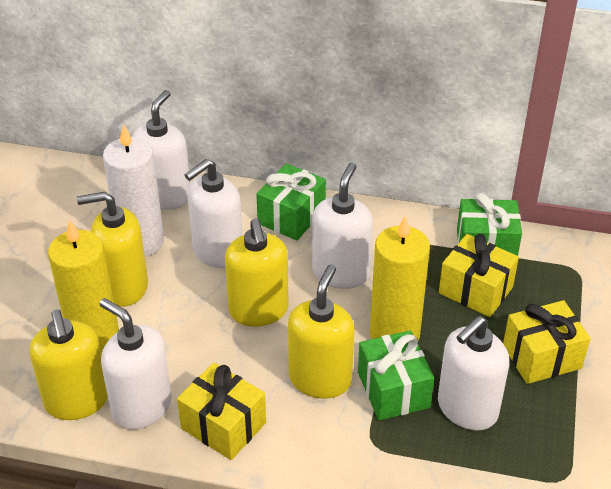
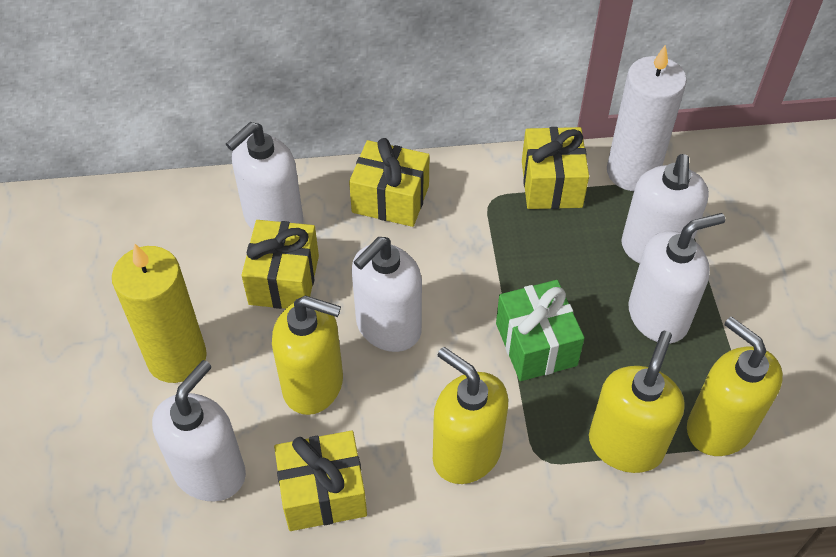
green gift: [256,163,326,241] [358,330,434,420] [457,193,522,256] = 3 -> [496,280,585,381] = 1
yellow candle: [48,219,119,353] [370,216,430,341] = 2 -> [112,244,207,383] = 1
yellow gift: [177,363,266,460] [439,234,519,317] [503,300,591,384] = 3 -> [241,220,319,309] [274,430,367,531] [349,138,429,227] [522,127,589,209] = 4

